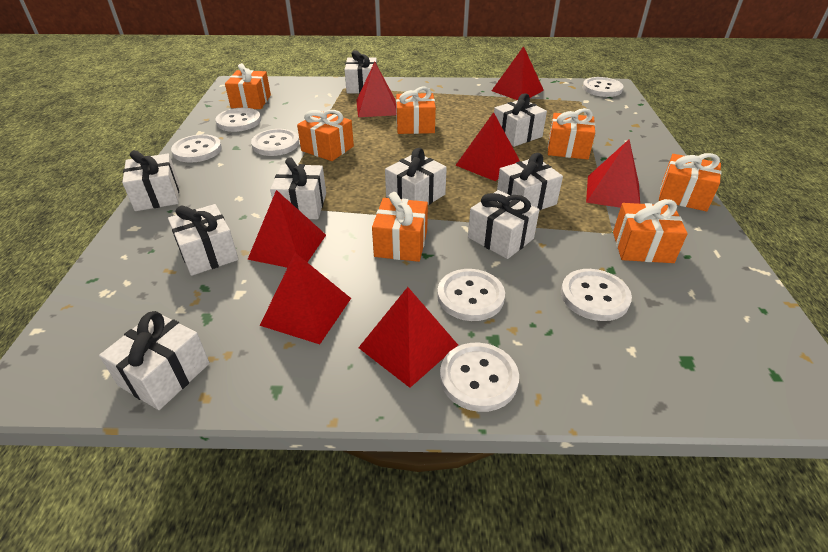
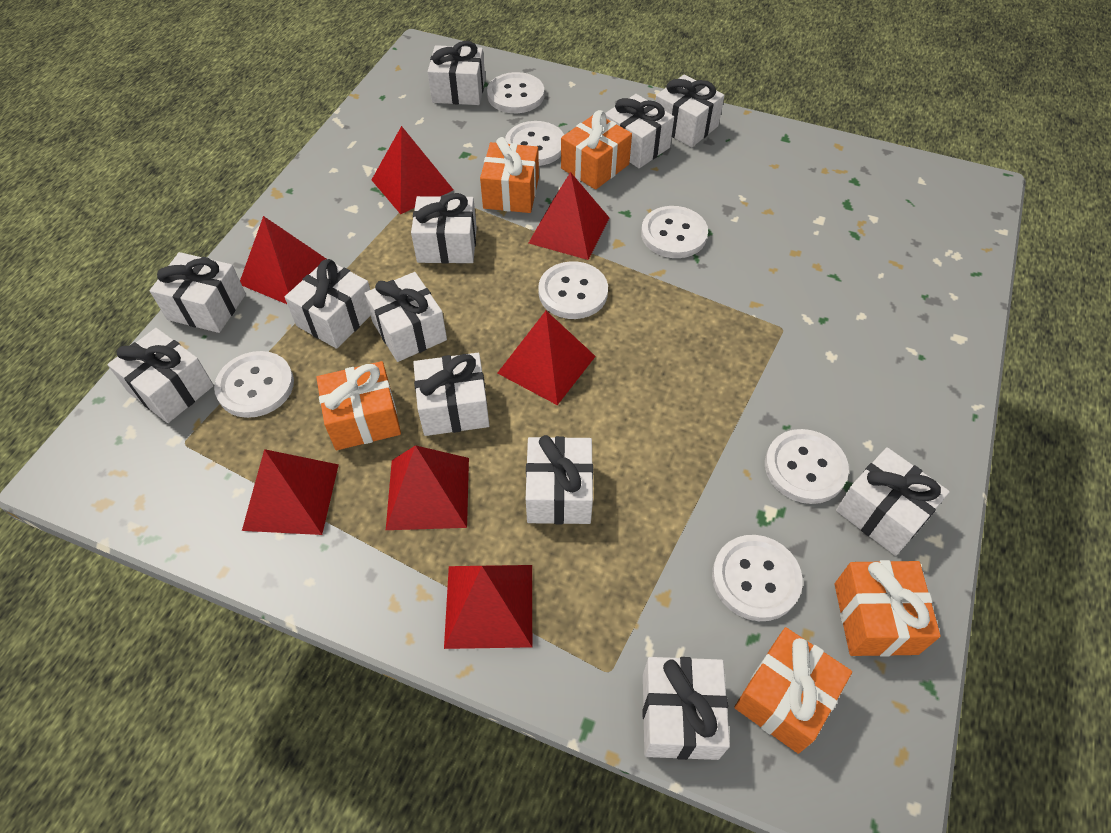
orange gift: [225,63,271,109] [297,110,354,161] [372,192,428,262] [396,87,436,134] [548,108,595,160] [613,199,688,263] [659,153,722,211] = 7 -> [316,361,401,450] [480,137,539,213] [561,110,632,190] [734,627,852,754] [834,560,941,656] = 5
white gift: [99,311,210,410] [122,150,179,211] [168,204,239,276] [270,157,326,219] [345,50,377,93] [385,148,447,205] [468,190,539,259] [494,93,547,147] [497,153,563,211] = 9 -> [107,328,214,423] [150,252,246,333] [285,259,371,349] [364,272,447,362] [411,193,477,264] [413,353,490,436] [428,41,485,105] [526,435,593,524] [605,94,674,168] [642,657,730,760] [655,75,724,147] [836,447,950,556] = 12

